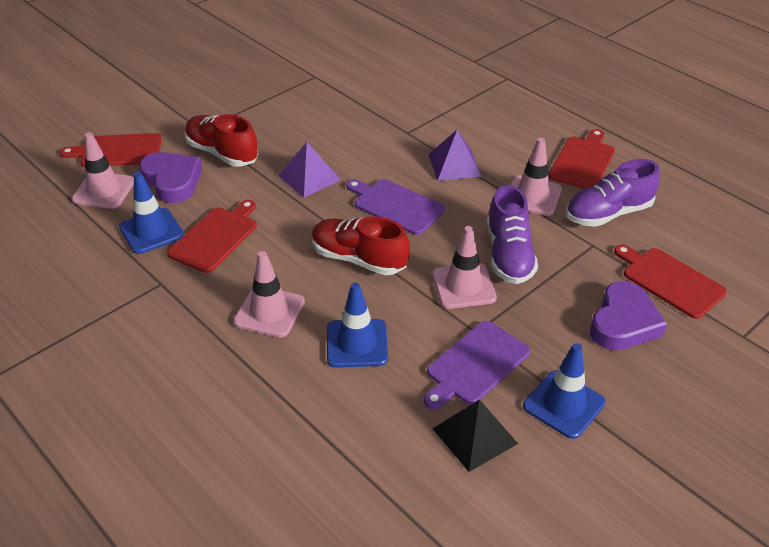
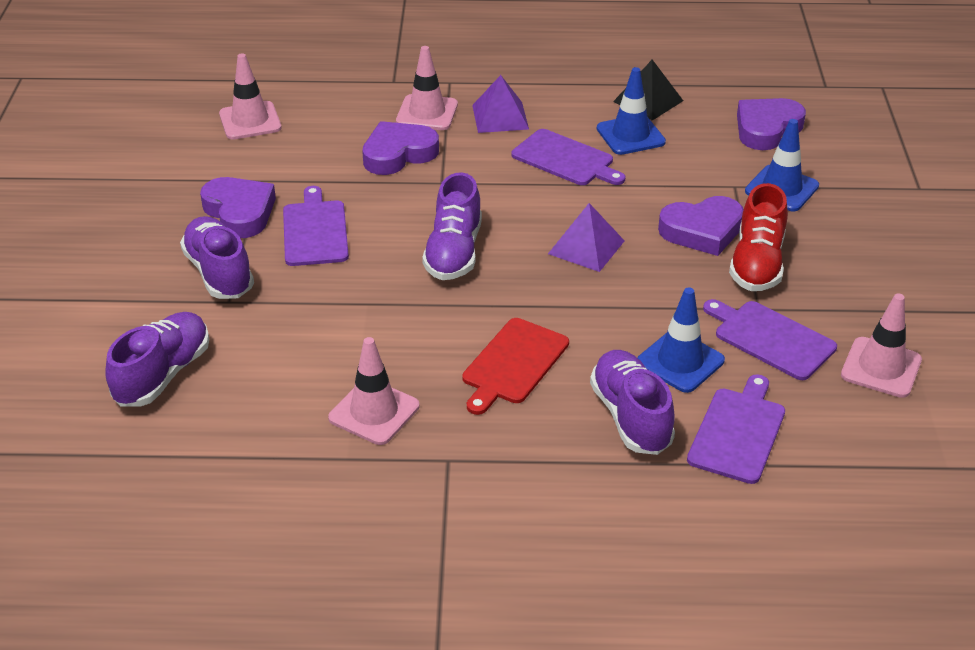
purple cutting board: [347,179,445,235] [424,321,530,409] = 2 -> [283,186,349,266] [511,129,625,185] [687,374,785,484] [703,299,837,380] = 4
purple heart: [139,152,202,203] [590,281,667,350] = 2 -> [200,177,276,238] [362,121,439,175] [658,196,744,256] [737,98,806,150] = 4
purple shoe: [487,185,538,284] [566,159,660,227] = 2 -> [105,312,209,407] [180,216,254,299] [422,172,482,280] [590,350,675,455] = 4
red cutting board: [60,133,162,167] [167,200,257,273] [549,129,615,189] [614,244,727,319] = 4 -> [462,318,569,415] = 1
red shoe: [185,114,259,166] [312,216,410,275] = 2 -> [729,183,788,291] = 1

